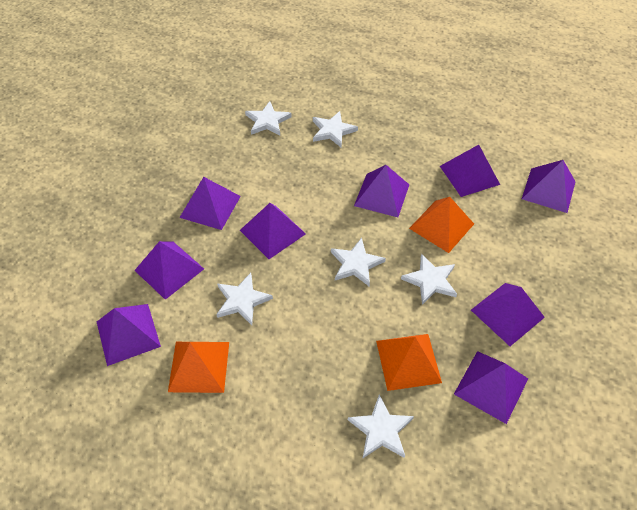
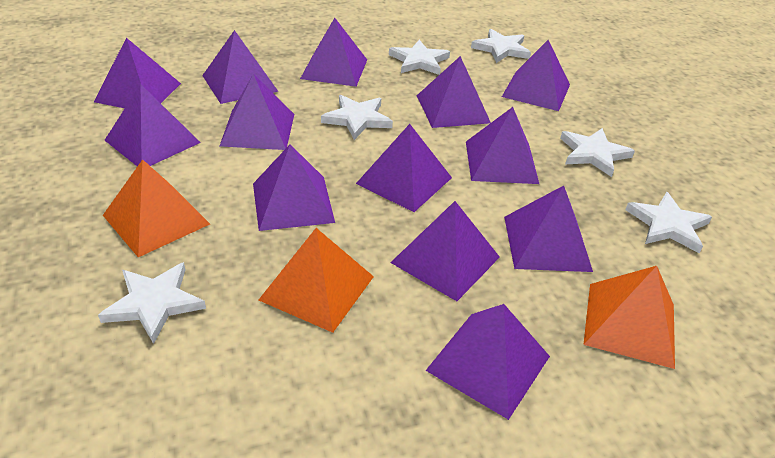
purple pyramid: [97,304,161,366] [134,241,204,300] [179,177,241,230] [240,203,306,259] [354,165,409,217] [440,145,500,197] [454,351,528,424] [471,283,545,346] [522,160,576,213] = 9 -> [94,38,181,108] [105,84,201,166] [202,30,279,104] [220,74,294,150] [253,144,335,231] [300,18,367,87] [356,124,452,212] [390,201,500,301] [417,56,491,128] [425,304,550,420] [466,107,539,184] [502,40,570,111] [504,186,593,272] = 13

